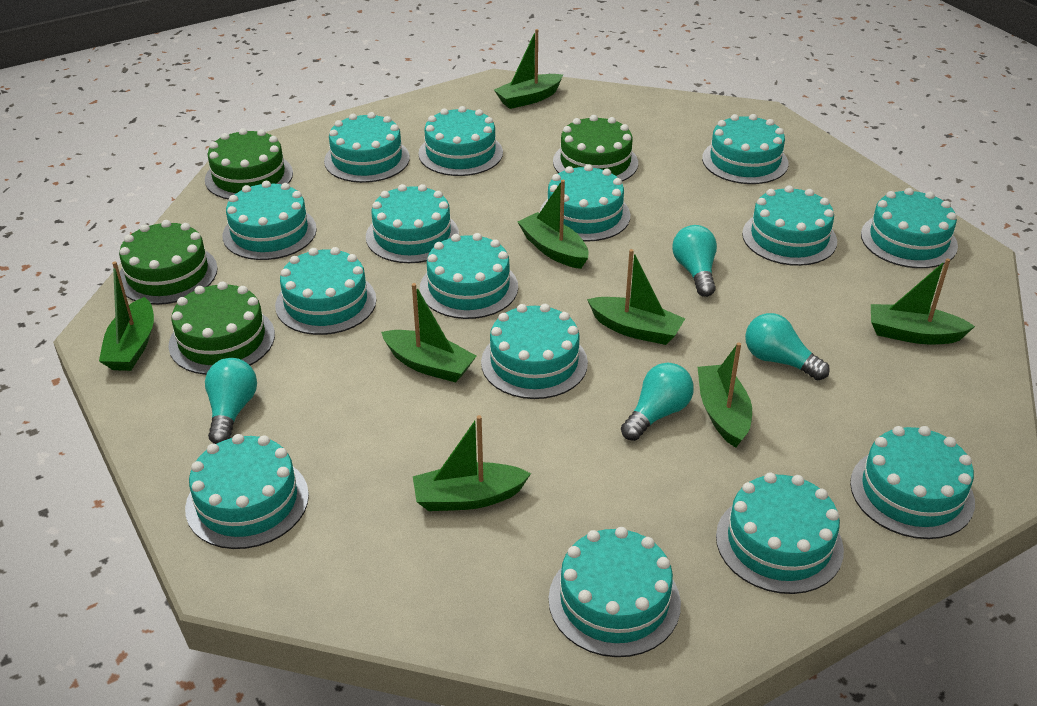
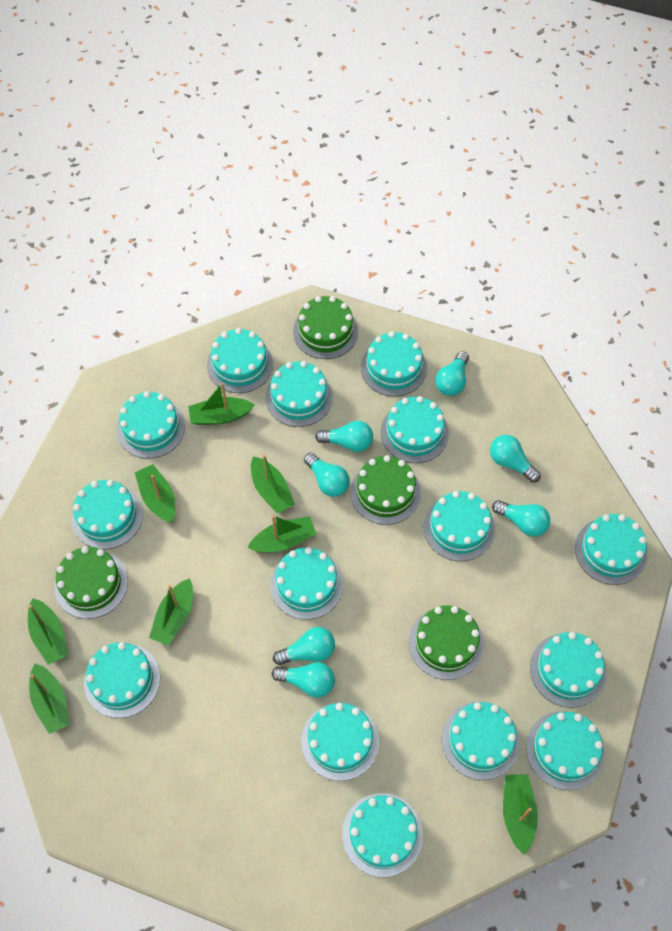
turquoise light bulb: [205,358,257,444] [621,363,694,441] [672,225,717,297] [745,313,830,380] = 4 -> [272,662,335,698] [273,627,335,665] [304,453,350,497] [315,421,373,452] [435,351,469,396] [490,435,541,483] [492,500,550,537] = 7

